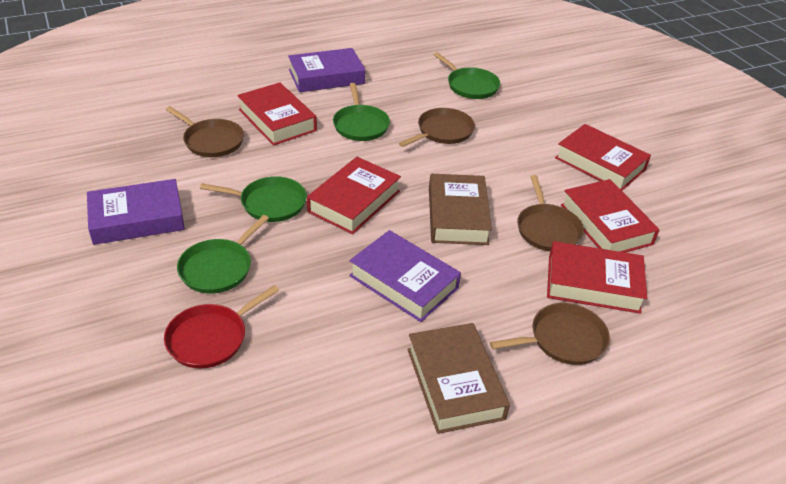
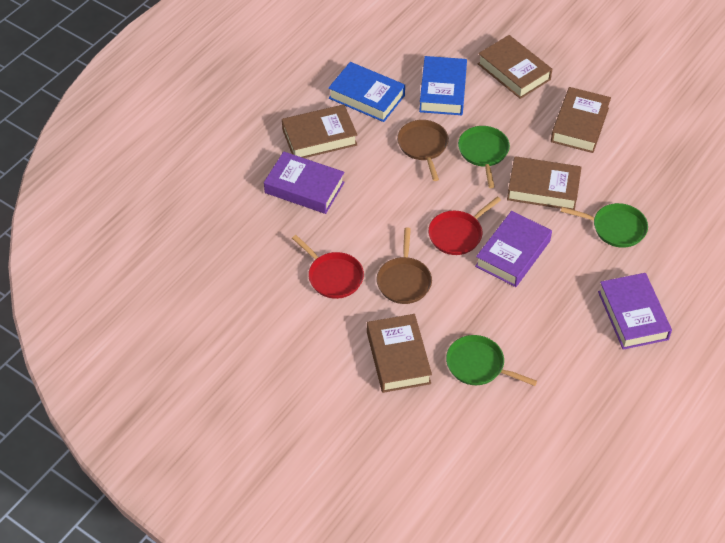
blue book: none = 0 -> [328,62,405,122] [419,56,467,115] = 2
brown book: [407,323,510,434] [429,174,492,245] = 2 -> [282,104,357,158] [367,314,432,393] [478,35,552,99] [507,156,582,210] [551,87,611,153] = 5
brown pan: [166,106,244,157] [399,108,475,147] [490,303,610,365] [517,175,584,251] = 4 -> [376,228,432,304] [397,120,449,181] = 2
green pan: [177,215,269,293] [200,176,307,222] [333,83,390,141] [434,52,500,99] = 4 -> [446,335,537,386] [458,126,510,188] [561,203,648,248] = 3
red book: [237,82,317,146] [307,157,401,234] [547,241,647,314] [555,124,651,191] [561,179,660,253] = 5 -> none = 0
red pan: [164,285,279,369] = 1 -> [292,235,364,299] [428,197,501,255] = 2

